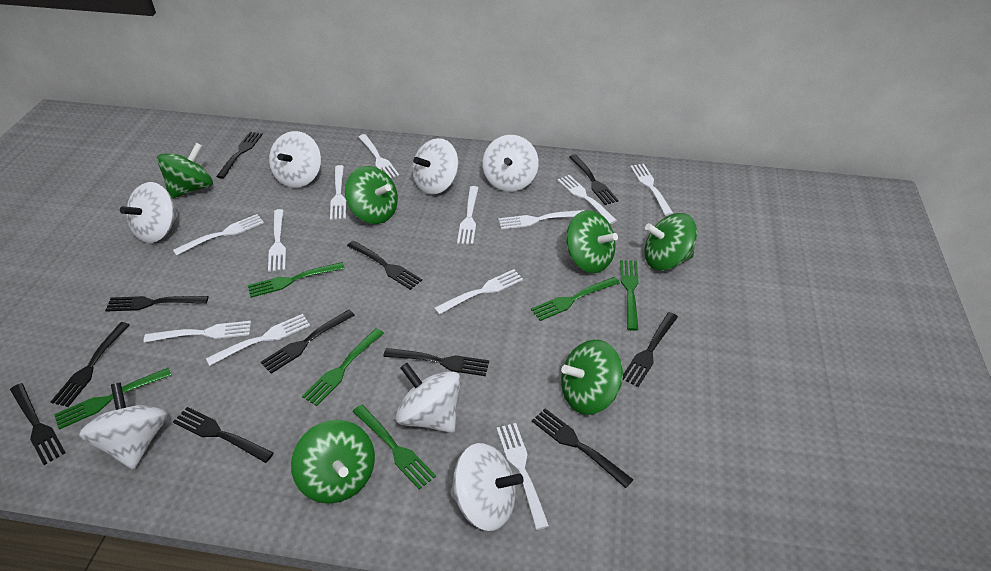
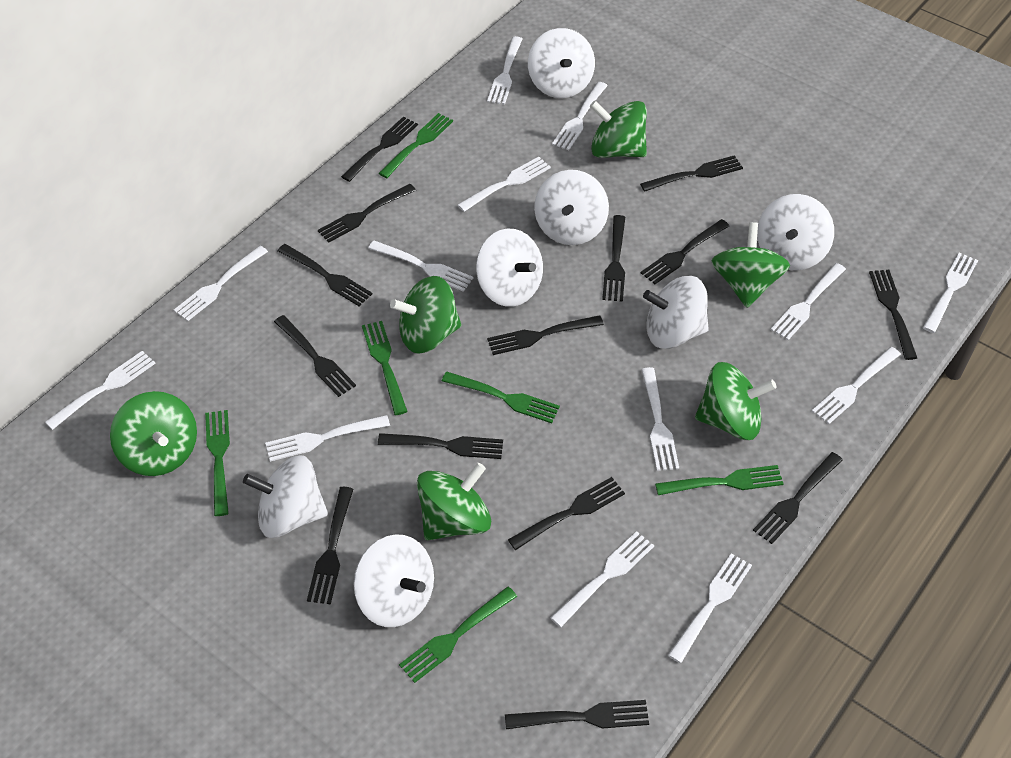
black fork: [10,383,66,465] [51,322,130,407] [105,296,208,312] [173,407,274,463] [216,132,263,179] [261,310,355,374] [347,241,422,290] [383,348,489,376] [532,409,634,488] [569,155,618,205] [622,312,678,387] = 11 -> [274,315,356,397] [278,244,373,306] [307,487,353,604] [318,184,416,243] [341,116,418,182] [378,433,503,459] [487,315,604,355] [505,700,649,729] [508,477,625,550] [602,215,625,302] [640,155,743,192] [641,219,729,284] [753,452,843,544] [869,270,917,360] = 14
white fork: [144,321,251,343] [173,214,264,256] [206,314,310,366] [268,209,286,272] [330,165,346,220] [358,134,399,178] [434,269,523,315] [457,186,479,244] [496,423,549,530] [498,210,584,230] [557,175,617,224] [630,164,674,216] = 12 -> [45,351,156,430] [174,246,268,321] [265,415,390,462] [368,240,474,292] [457,157,551,212] [487,36,522,105] [550,531,654,627] [552,82,608,150] [641,367,679,471] [668,553,752,663] [771,263,846,340] [812,347,901,424] [923,253,978,333] = 13

